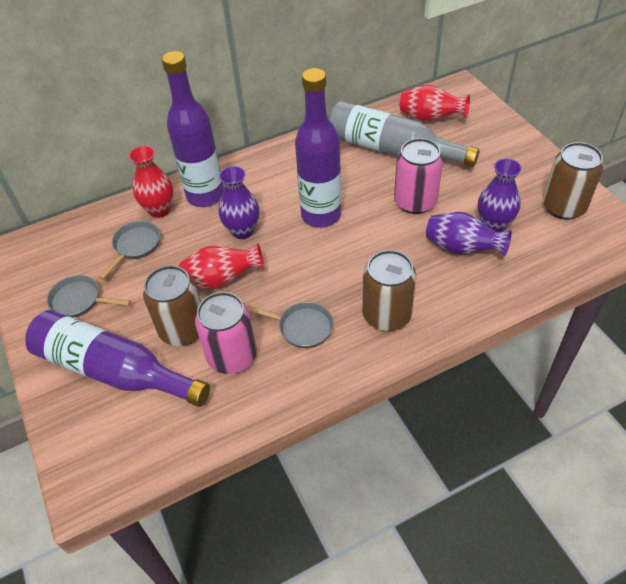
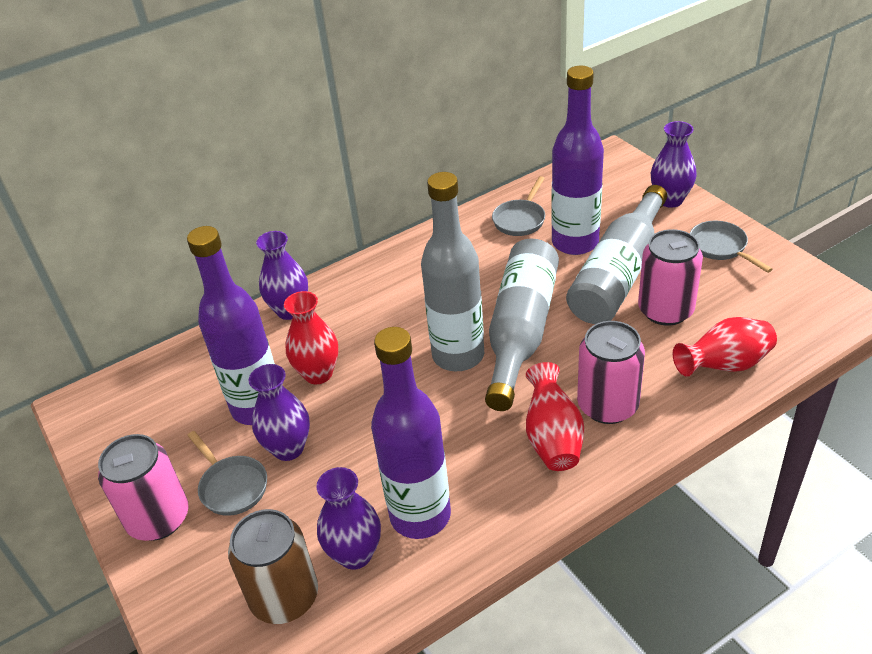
brown can: [143,265,201,346] [362,250,416,331] [543,142,603,220] = 3 -> [228,509,318,624] = 1
grey bottle: [328,101,480,167] = 1 -> [421,172,484,371] [485,239,559,411] [566,185,667,324] = 3
pink can: [195,292,257,374] [394,138,443,214] = 2 -> [98,434,189,541] [577,321,645,424] [638,229,703,326] = 3
purple vase: [218,166,259,239] [426,212,512,256] [478,158,522,232] = 3 -> [248,364,310,461] [256,231,308,320] [316,467,381,570] [651,121,697,208] = 4

